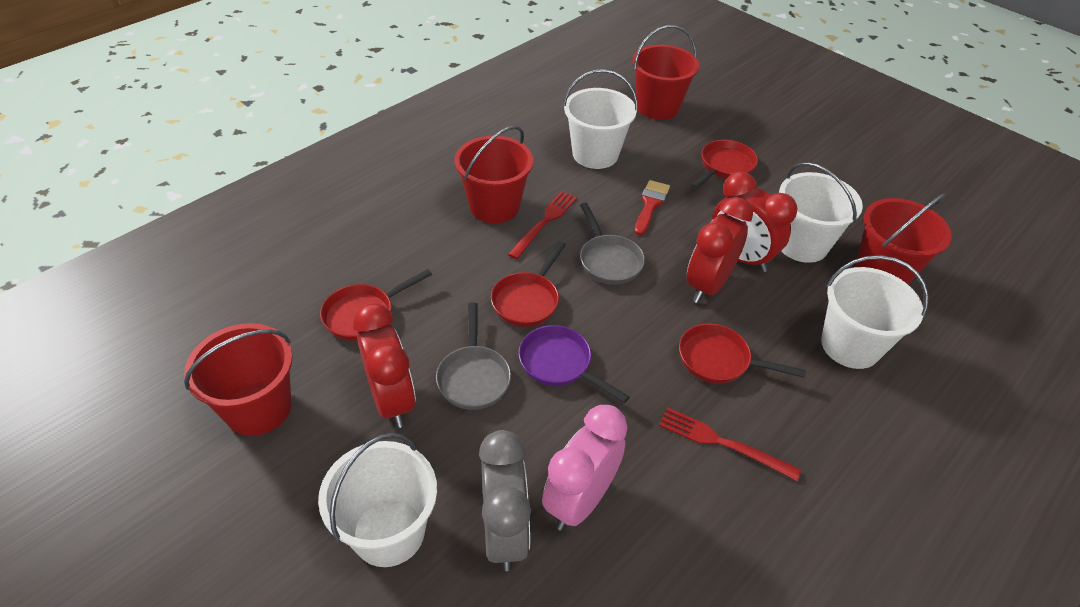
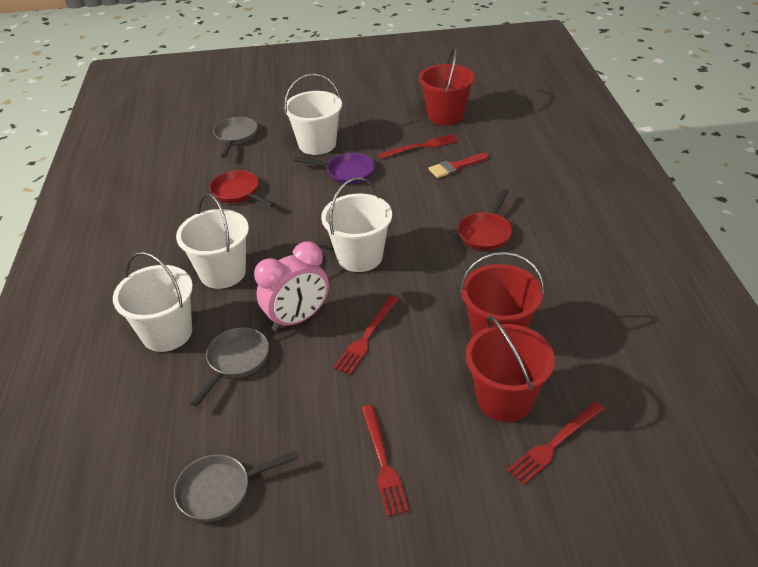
grey clock: [479,430,531,571] = 1 -> none = 0
grey pan: [436,302,511,410] [580,203,645,285] = 2 -> [174,451,298,522] [190,327,269,407] [213,117,258,157] = 3
red bucket: [184,323,293,436] [454,126,533,223] [632,25,699,120] [856,193,952,284] = 4 -> [419,47,475,125] [460,252,544,336] [466,315,555,422] = 3
red clock: [353,303,416,428] [686,197,753,303] [712,172,798,272] = 3 -> none = 0
red fork: [508,191,577,259] [659,408,801,481] = 2 -> [334,296,399,375] [361,405,409,517] [378,134,459,159] [507,401,604,485] = 4
red pan: [320,269,432,341] [491,241,566,327] [679,323,806,384] [691,140,758,189] = 4 -> [210,170,275,207] [458,189,512,250] = 2

